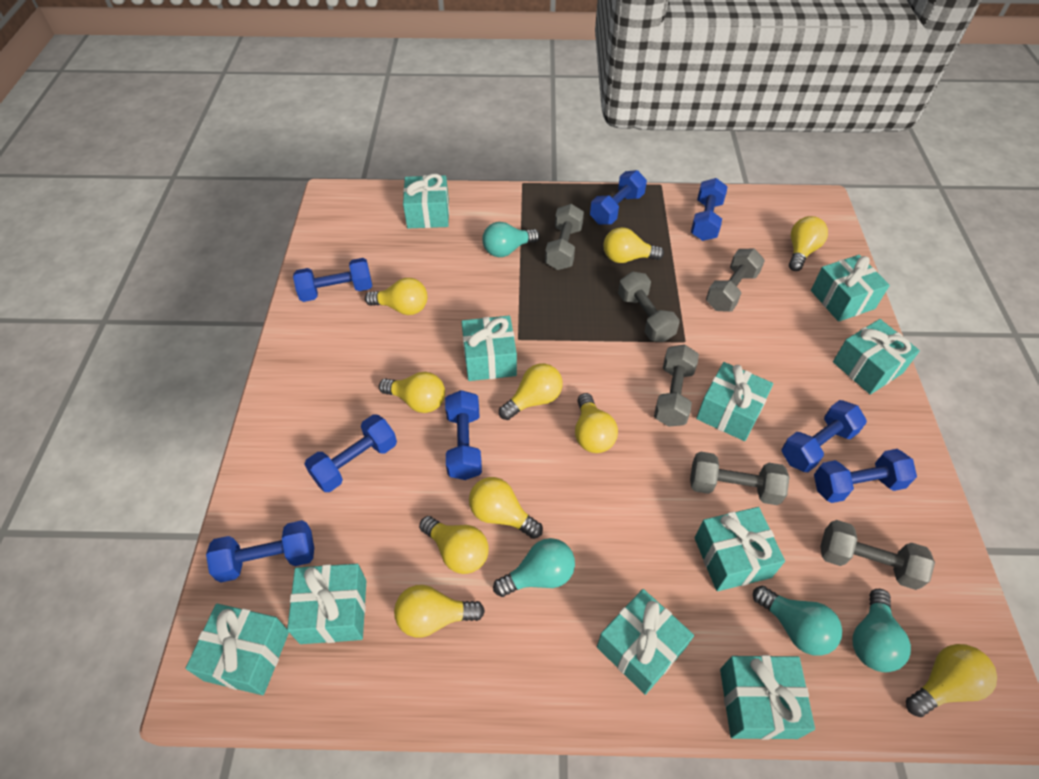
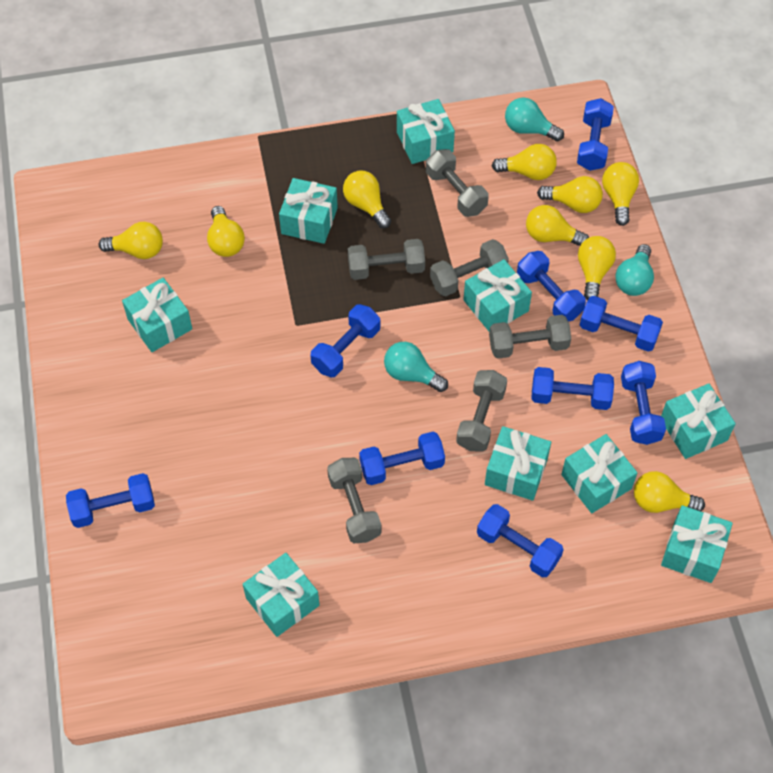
blue dumbbell: [206,520,314,583] [293,258,372,302] [304,414,397,492] [445,390,482,480] [590,170,647,225] [691,178,728,241] [781,400,867,472] [814,449,917,503] = 8 -> [66,473,155,528] [310,304,380,377] [359,432,445,485] [477,504,564,577] [517,251,586,322] [532,367,614,410] [577,98,614,171] [580,296,663,352] [621,361,666,445] = 9
turquoise gift: [185,604,289,695] [287,564,366,644] [403,174,449,228] [461,316,517,381] [597,589,694,695] [694,507,785,591] [696,362,773,441] [720,655,815,740] [811,255,890,322] [833,319,920,395] = 10 -> [122,278,192,352] [243,553,320,637] [279,178,338,244] [397,99,455,164] [463,259,532,331] [485,426,551,501] [561,434,637,513] [661,384,736,459] [661,505,733,583] = 9
turquoise light bulb: [482,222,540,257] [493,538,575,597] [753,586,842,656] [852,589,911,672] = 4 -> [384,342,448,392] [505,97,564,142] [615,244,654,296] = 3
yellow light bulb: [365,278,427,315] [379,372,445,413] [394,585,485,638] [419,516,489,574] [469,477,543,539] [499,363,563,420] [575,393,618,453] [603,227,664,263] [789,216,828,271] [906,644,997,717] = 10 -> [99,222,163,259] [207,206,245,257] [343,171,391,228] [492,144,557,180] [526,205,589,246] [537,176,603,213] [578,236,616,300] [602,162,639,226] [634,471,705,513] = 9

